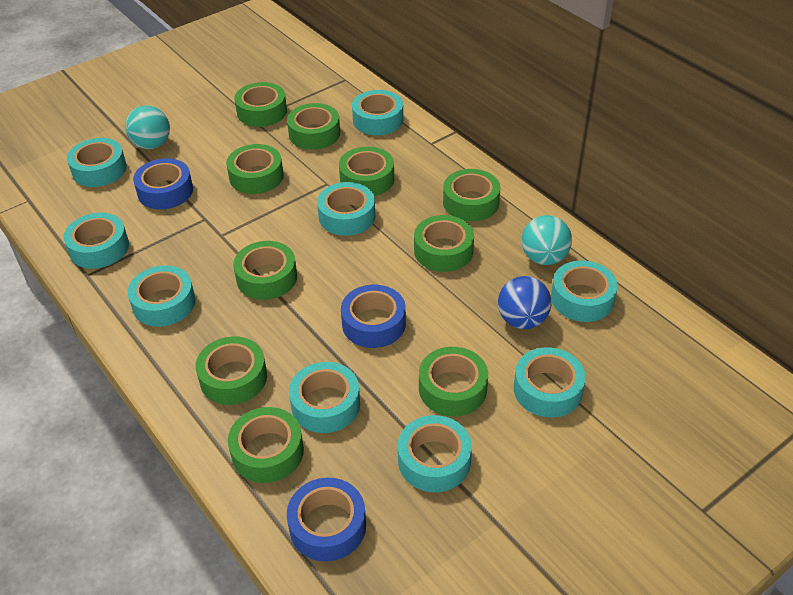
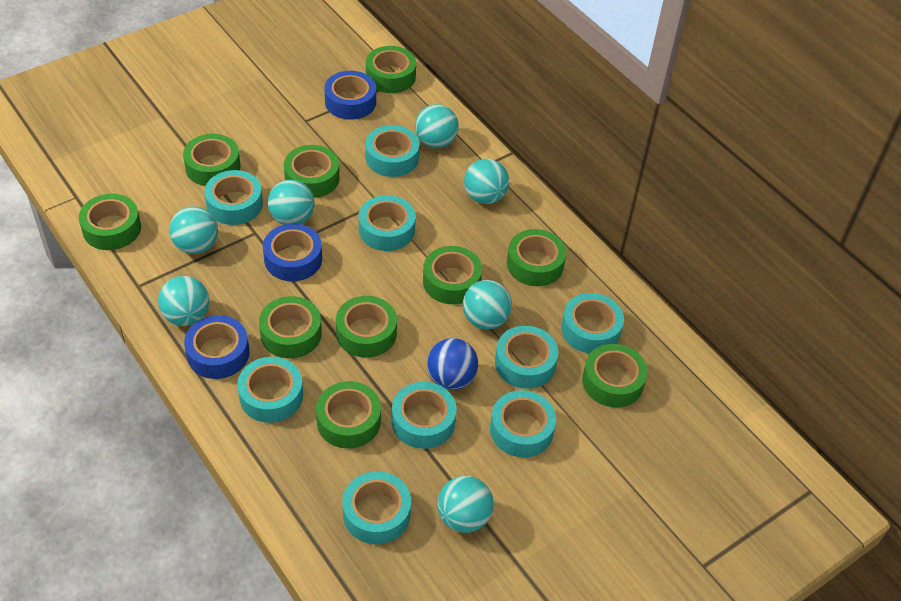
turquoise ball: [125,105,170,149] [522,215,572,265] = 2 -> [158,276,209,326] [169,206,218,254] [268,180,315,225] [415,104,459,148] [437,476,494,533] [463,280,512,329] [464,159,509,204] = 7

